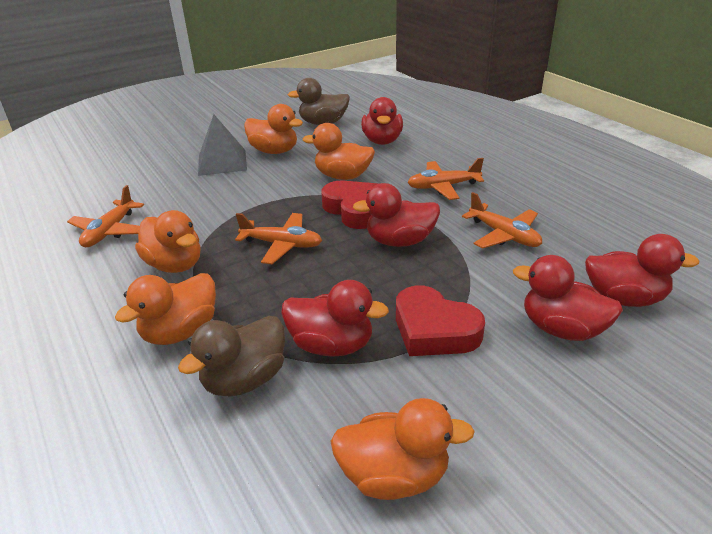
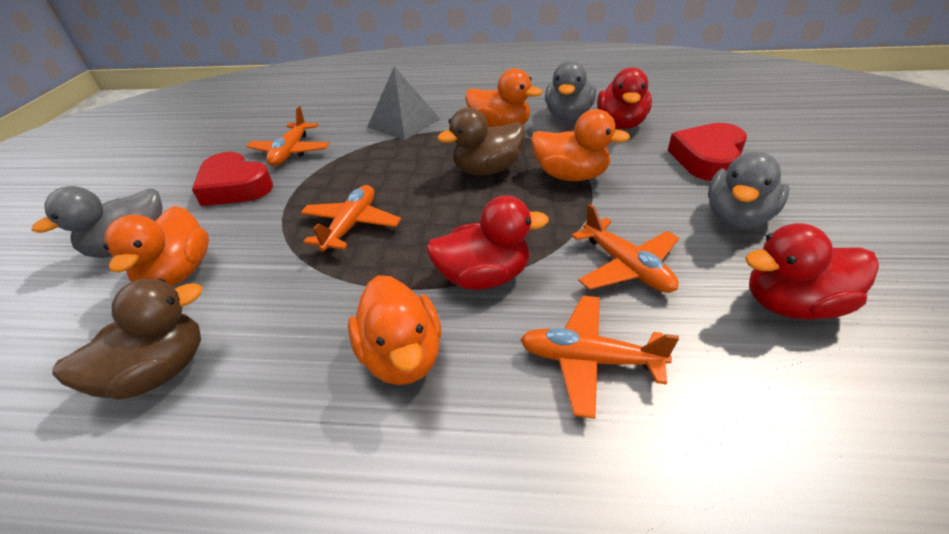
grey duck: none = 0 -> [32,186,163,258] [545,61,596,120] [708,152,790,229] = 3
orange duck: [115,273,216,345] [135,210,201,273] [244,104,303,154] [303,123,375,180] [330,398,475,500] = 5 -> [103,206,209,286] [348,275,441,385] [465,68,542,127] [531,109,630,181] = 4
red duck: [281,280,389,357] [353,183,440,247] [361,97,403,145] [513,255,623,341] [585,234,699,307] = 5 -> [426,195,549,290] [597,67,652,129] [745,223,879,320] = 3

